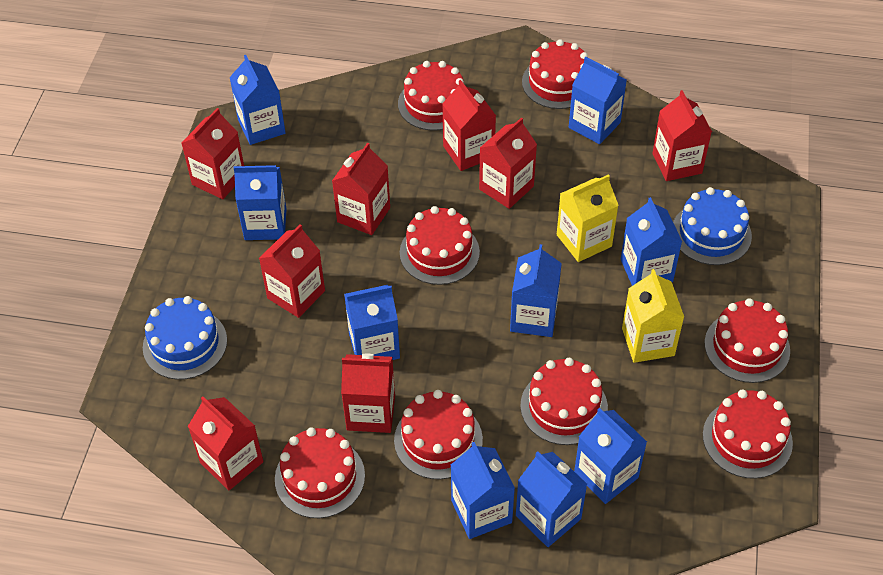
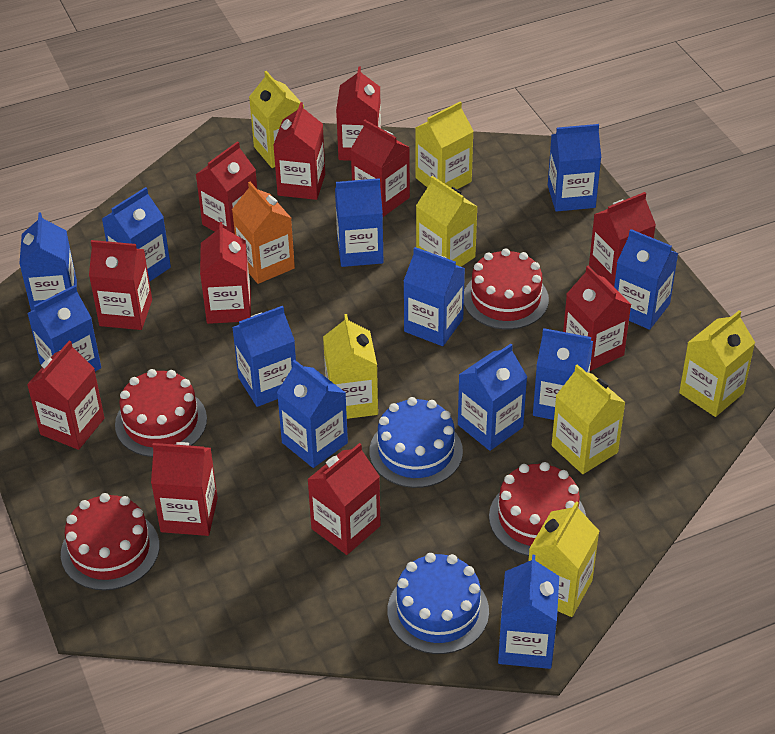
blue carton: [229,55,286,145] [234,165,287,240] [344,285,400,360] [451,442,515,539] [510,244,562,337] [516,451,587,547] [569,57,627,144] [574,408,647,504] [621,197,682,286] = 9 -> [19,212,77,311] [27,285,101,371] [102,187,171,282] [232,306,296,407] [277,360,348,468] [335,178,383,267] [404,247,465,346] [458,344,527,451] [498,555,559,669] [533,328,593,420] [548,124,601,212] [614,229,678,330] = 12
orange carton: none = 0 -> [232,182,295,284] = 1
red cake: [275,427,365,518] [394,390,483,479] [398,61,464,131] [400,206,480,285] [520,358,608,445] [522,39,588,109] [703,389,793,479] [705,298,790,383] = 8 -> [61,493,159,591] [115,369,207,457] [464,248,549,330] [489,462,586,556] = 4
red carton: [182,108,244,199] [188,396,264,490] [259,224,325,318] [332,143,390,235] [341,353,395,433] [442,80,496,171] [479,118,537,209] [652,90,712,181] = 8 -> [27,341,104,450] [89,240,152,330] [151,442,218,536] [195,141,257,234] [200,222,251,324] [273,102,325,200] [307,443,381,555] [336,67,381,161] [350,120,410,217] [563,265,631,371] [589,192,656,287] = 11
yellow carton: [557,174,619,262] [622,269,684,363] = 2 -> [249,71,304,168] [323,314,378,419] [415,102,474,189] [416,176,477,267] [528,501,599,617] [552,364,626,474] [679,310,755,417] = 7

